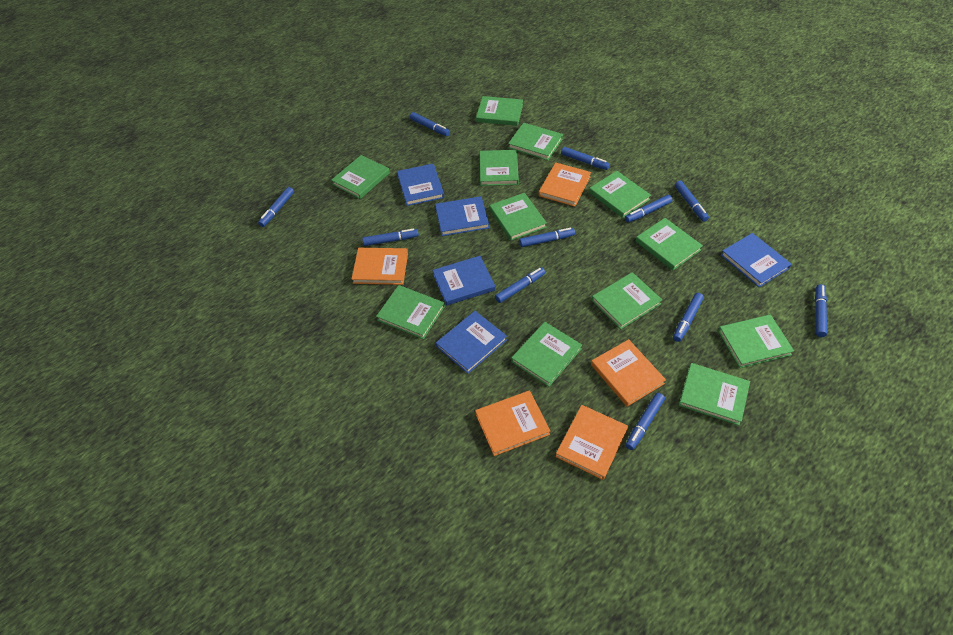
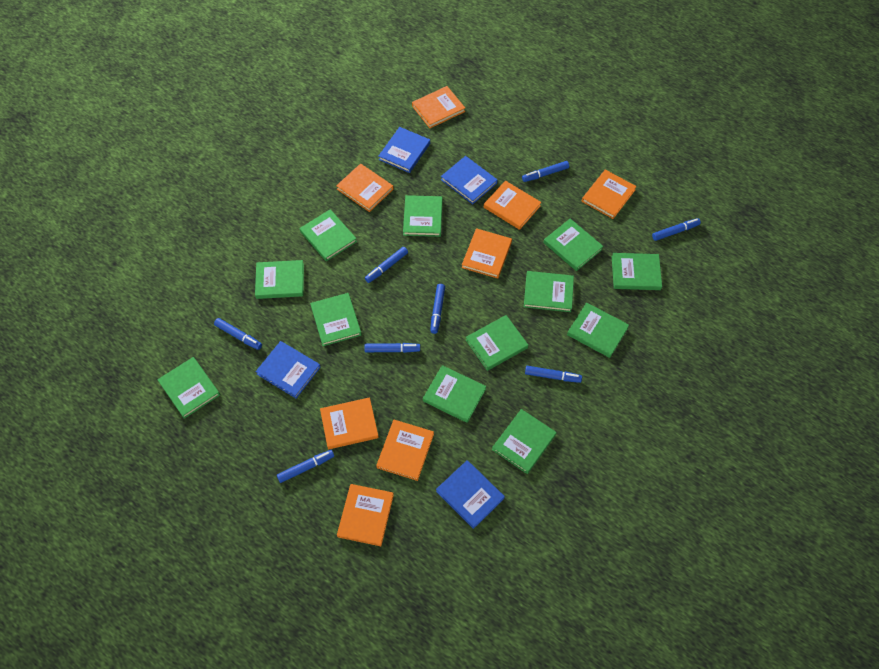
blue book: [397,164,444,206] [432,256,495,305] [435,196,489,236] [436,311,507,374] [721,233,792,287] = 5 -> [256,341,321,399] [378,127,430,173] [436,460,505,529] [441,156,497,204] = 4
blue marker: [258,187,294,227] [362,228,419,246] [410,112,450,136] [495,267,545,303] [519,228,575,247] [561,147,610,170] [625,195,672,223] [626,393,665,450] [673,293,704,342] [675,181,709,222] [815,284,827,337] = 11 -> [214,318,262,350] [277,450,334,483] [364,343,420,353] [365,247,408,283] [430,284,445,334] [522,161,569,182] [525,366,582,383] [652,218,701,241] = 8
orange book: [352,248,408,285] [475,390,550,456] [539,163,591,207] [556,405,628,480] [591,339,666,407] = 5 -> [320,397,379,449] [336,164,394,212] [337,484,394,546] [376,420,434,481] [412,86,465,128] [462,228,512,279] [484,181,542,230] [582,170,637,219] = 8

